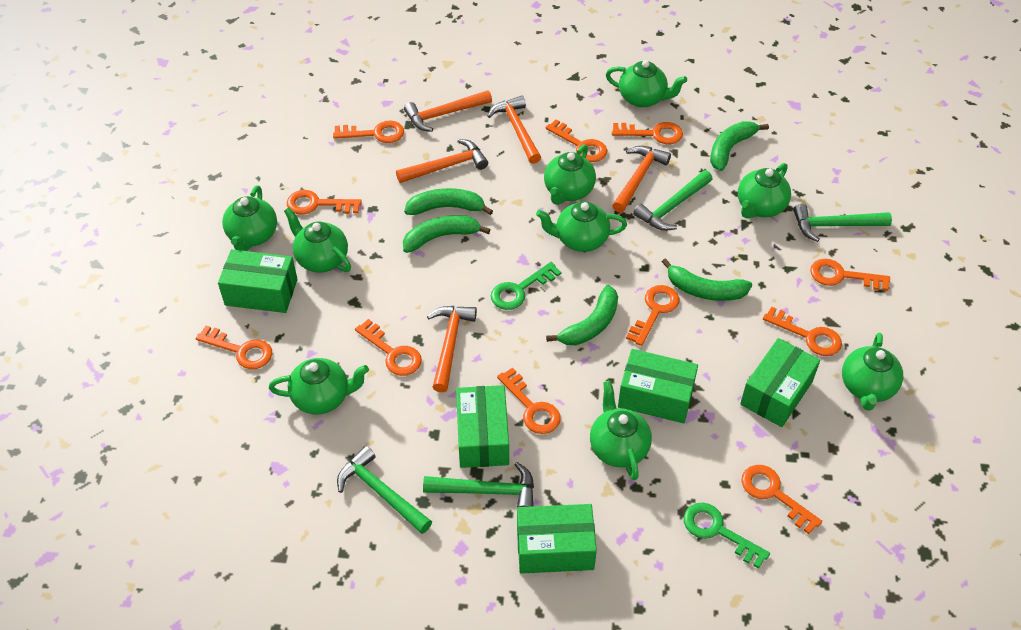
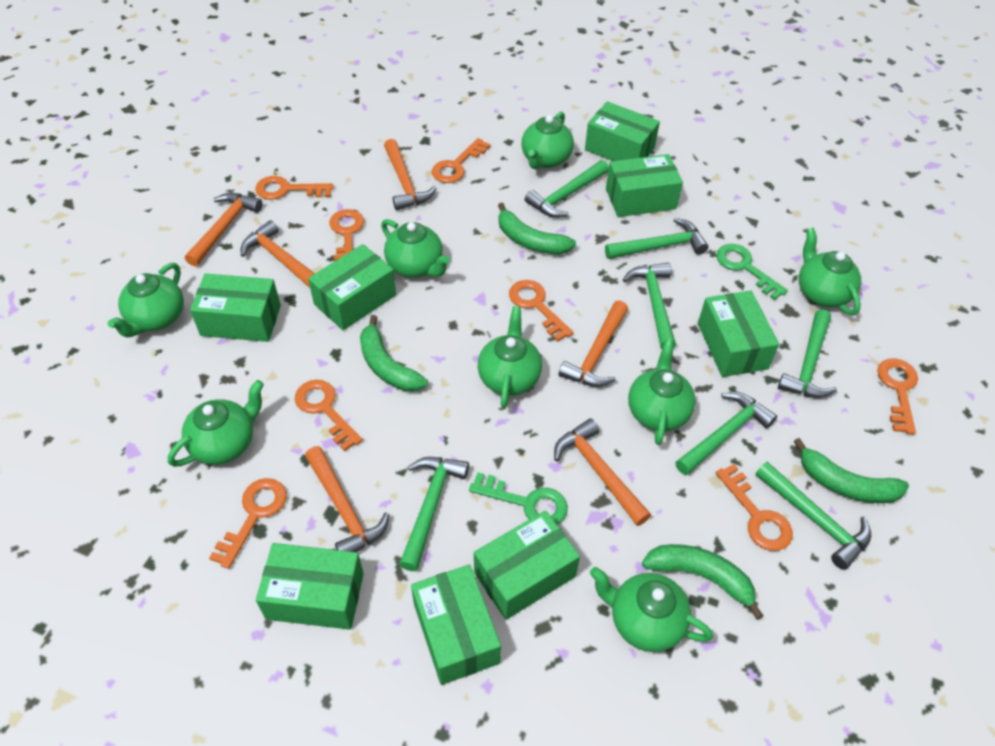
green banana: [403,215,490,253] [404,188,493,215] [546,285,618,345] [662,258,752,301] [710,121,769,171] = 5 -> [360,315,428,392] [498,202,576,255] [642,544,763,620] [794,438,909,503] = 4
green box: [218,249,298,313] [456,385,509,468] [517,504,597,574] [618,349,698,423] [740,338,820,427] = 5 -> [190,273,281,342] [256,543,363,630] [308,244,396,330] [411,564,501,685] [474,510,580,620] [585,101,660,161] [606,154,683,217] [698,291,779,377] = 8
green hammer: [337,446,432,534] [423,462,534,508] [633,170,712,231] [793,204,892,242] = 4 -> [399,457,469,571] [525,160,609,218] [605,218,709,259] [623,263,676,349] [675,392,777,475] [755,462,871,570] [778,310,837,398] = 7
green teapot: [222,185,277,251] [269,358,369,415] [284,208,351,273] [536,201,627,252] [544,144,596,205] [590,381,652,480] [606,60,687,108] [738,163,791,219] [842,333,903,411] = 9 -> [108,263,184,337] [168,380,264,467] [381,219,450,278] [478,306,542,408] [521,112,574,170] [590,567,713,652] [628,339,696,445] [799,228,861,315] = 8
orange hammer: [396,139,488,183] [404,90,492,132] [427,306,477,392] [487,96,541,164] [612,146,671,213] = 5 -> [185,193,262,266] [241,220,315,288] [305,446,389,552] [384,139,436,210] [554,418,651,526] [559,300,628,387] = 6
orange key: [196,326,272,369] [287,190,362,214] [333,120,404,143] [355,319,422,376] [497,368,561,434] [545,119,607,162] [612,122,683,144] [626,285,679,346] [741,465,822,534] [763,307,842,356] [810,259,890,291] = 11 -> [209,478,287,569] [255,176,333,200] [295,380,363,451] [329,209,364,261] [432,138,490,183] [509,280,574,342] [716,464,793,551] [877,358,918,435] = 8

